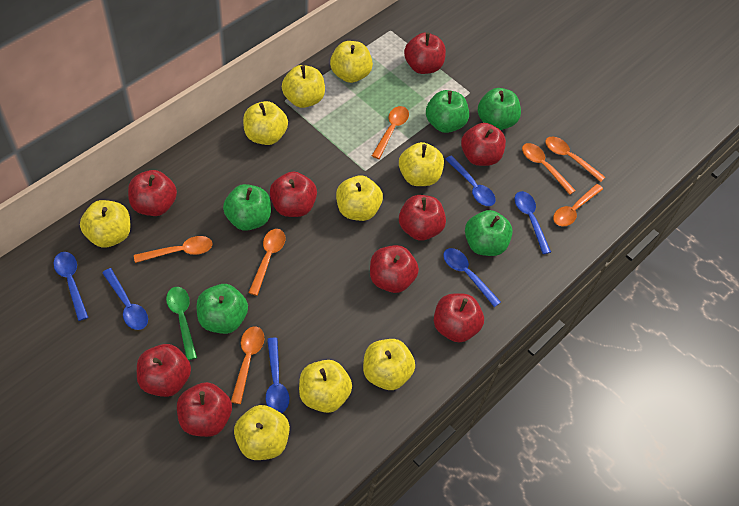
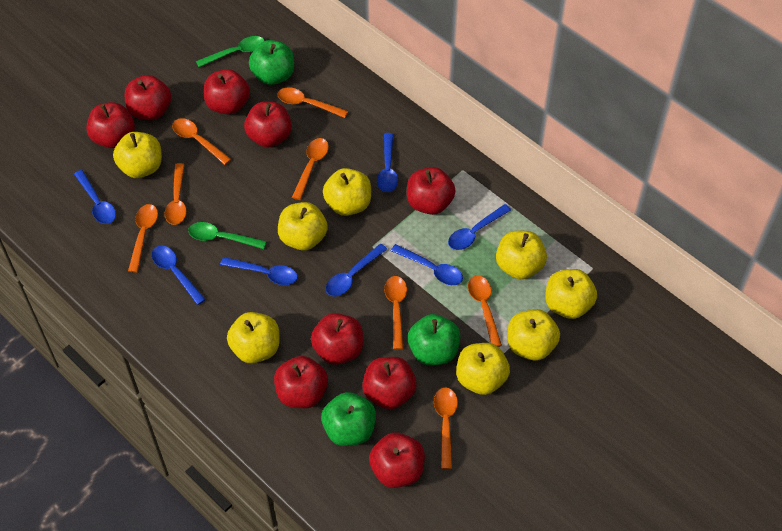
blue spoon: [54,252,88,321] [102,268,148,330] [266,338,289,413] [443,248,501,307] [445,155,496,206] [515,191,551,254] = 6 -> [74,170,116,224] [151,246,206,305] [220,257,298,285] [326,244,387,296] [377,133,398,192] [391,244,463,285] [448,204,511,250] = 7
green apple: [196,284,248,334] [223,184,271,231] [426,90,469,133] [465,210,513,256] [478,88,521,130] = 5 -> [249,40,294,85] [321,392,376,446] [408,314,460,365] = 3
green spoon: [166,287,197,360] = 1 -> [188,222,267,249] [196,36,265,67] = 2
orange spoon: [134,236,212,263] [231,327,264,404] [248,229,285,296] [372,106,409,159] [522,143,576,195] [545,136,605,182] [553,184,603,226] = 7 -> [128,204,158,273] [165,163,187,225] [172,118,231,165] [277,88,348,118] [292,138,329,200] [384,276,407,350] [434,387,458,469] [468,275,502,347] = 8
yellow apple: [80,200,131,248] [234,405,290,460] [243,101,288,145] [282,65,325,108] [299,360,352,413] [330,41,373,83] [336,175,383,221] [363,339,415,390] [399,142,444,186] = 9 -> [113,132,162,178] [227,312,279,364] [278,202,328,250] [323,168,371,216] [456,343,510,395] [496,231,547,279] [508,309,560,361] [545,269,597,319] = 8

